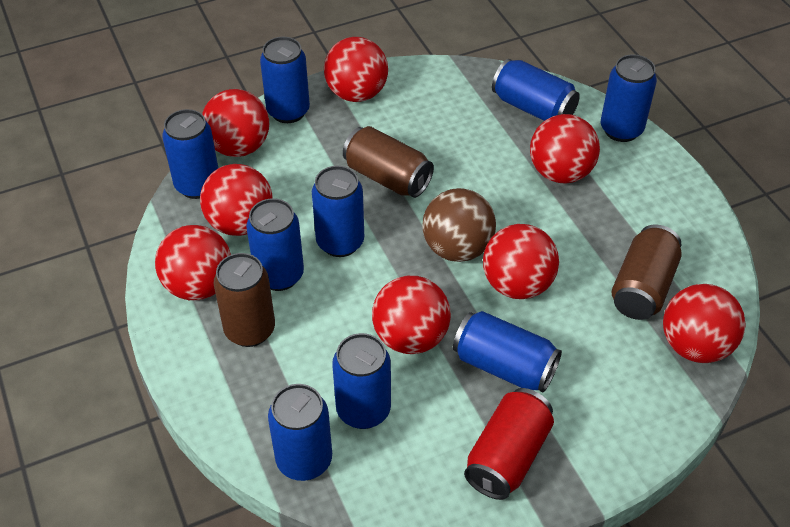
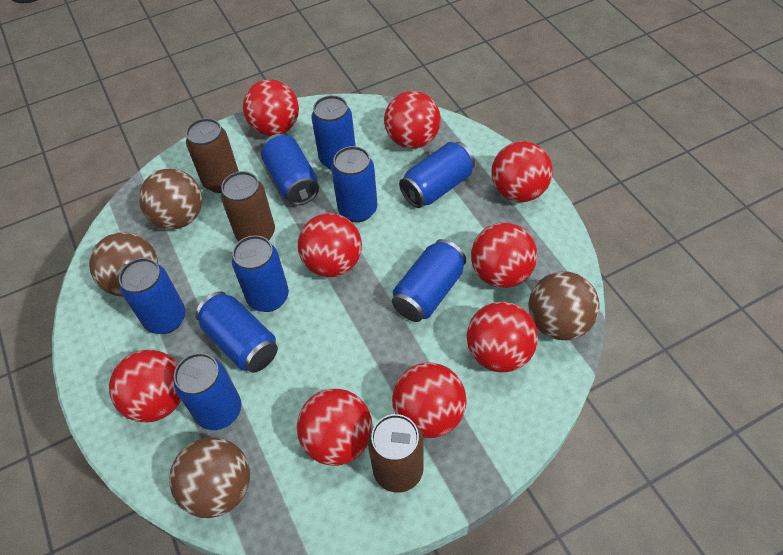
brown ball: [422,188,496,262] = 1 -> [89,232,158,297] [139,169,202,229] [169,437,250,518] [528,271,600,340] = 4
red ball: [155,225,231,300] [200,164,273,236] [202,89,269,157] [324,37,388,102] [372,276,451,354] [483,224,559,299] [530,114,600,184] [663,284,746,363] = 8 -> [109,350,181,423] [243,79,299,136] [297,389,373,466] [298,213,362,277] [384,91,441,149] [392,363,467,438] [467,302,538,372] [471,223,537,288] [491,141,553,202] = 9
red can: [464,388,554,500] = 1 -> none = 0

